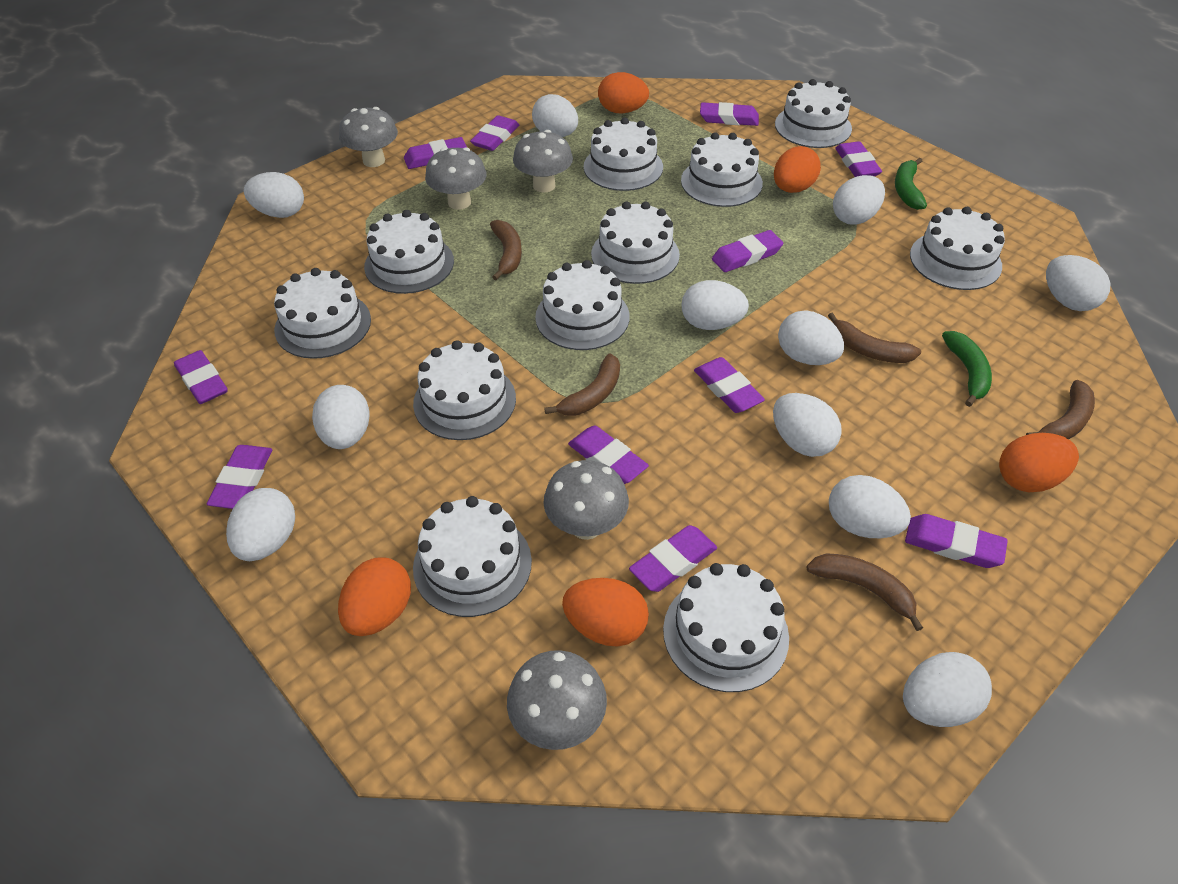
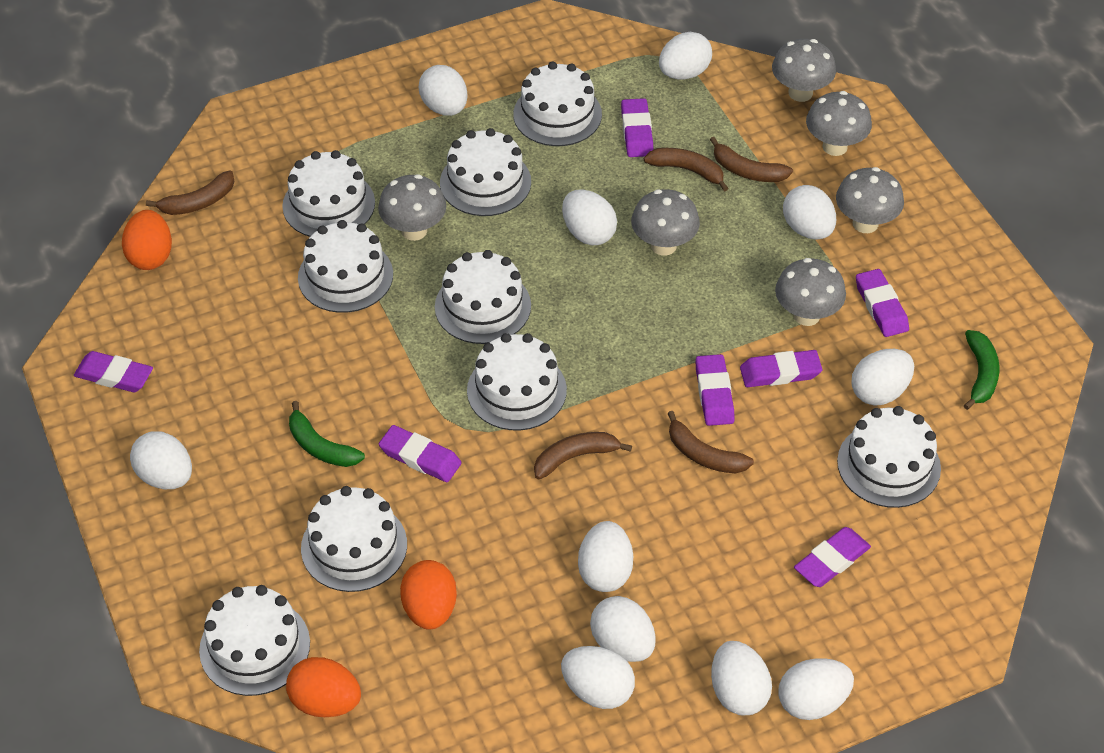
grey mushroom: [339,107,398,167] [425,147,486,210] [507,650,607,750] [513,130,573,192] [543,460,629,540] = 5 -> [378,174,446,241] [631,189,700,255] [772,39,836,102] [775,258,846,326] [806,91,872,156] [836,167,904,233] = 6
orange egg: [338,558,411,636] [562,578,649,646] [598,72,649,114] [774,146,821,193] [999,433,1079,492] = 5 -> [122,210,172,270] [286,657,361,717] [400,560,457,630] = 3
purple eraser: [174,350,228,404] [207,445,272,509] [404,137,467,169] [470,115,519,151] [568,426,649,484] [629,525,717,592] [694,357,765,413] [700,102,759,126] [712,230,783,272] [835,141,882,177] [905,514,1008,568] = 11 -> [74,351,153,392] [379,425,461,482] [621,98,653,157] [695,354,735,426] [740,350,822,387] [794,527,871,587] [856,269,909,337] = 7
white cake: [274,268,371,359] [364,210,454,294] [413,340,516,440] [413,496,532,617] [535,260,630,350] [584,118,663,191] [591,202,680,284] [663,563,789,692] [681,132,763,207] [775,79,852,148] [910,207,1005,290] = 11 -> [199,585,310,696] [282,150,375,237] [298,220,393,313] [301,486,407,592] [435,250,531,344] [440,128,531,216] [467,333,567,431] [513,62,602,146] [837,406,941,508] = 9

